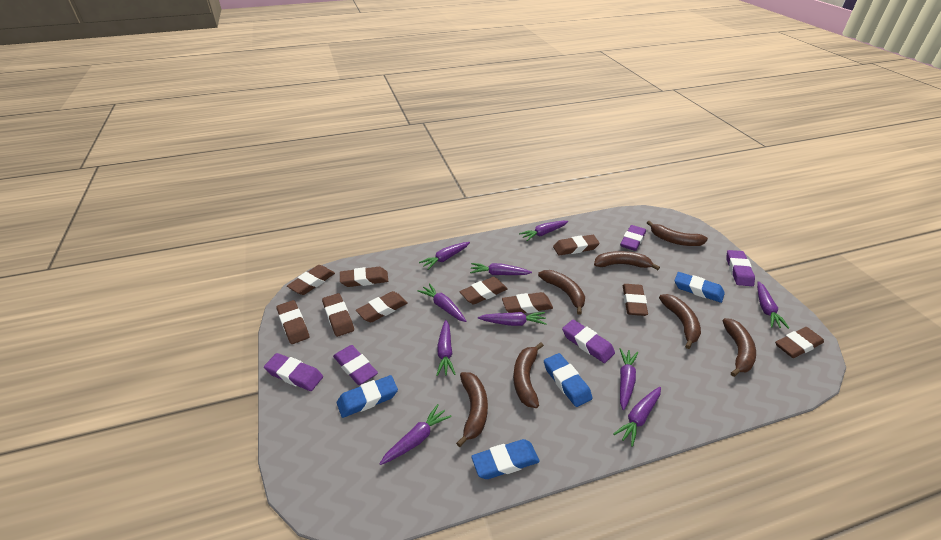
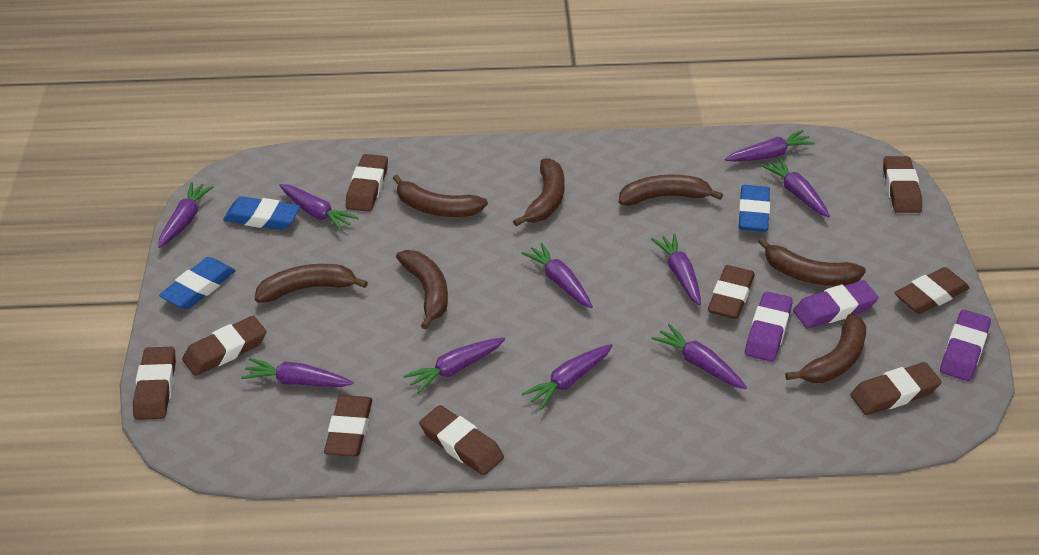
blue eraser: [337,375,398,418] [471,439,540,479] [544,353,592,407] [674,272,725,303] = 4 -> [159,257,236,309] [223,196,300,230] [739,185,770,232] = 3
brown eraser: [276,300,309,344] [287,265,335,295] [322,293,354,337] [340,267,388,287] [356,291,407,322] [459,277,508,305] [502,292,553,313] [553,235,600,256] [623,284,648,316] [775,327,824,358] = 10 -> [133,347,176,420] [182,316,267,376] [324,395,373,457] [345,154,388,212] [419,405,504,476] [708,265,755,319] [850,362,941,415] [883,156,922,213] [894,267,969,314] = 9
purple eraser: [264,353,323,391] [333,345,378,385] [562,320,615,363] [620,225,646,251] [726,250,755,286] = 5 -> [745,291,793,362] [793,280,878,328] [940,310,991,381] = 3

